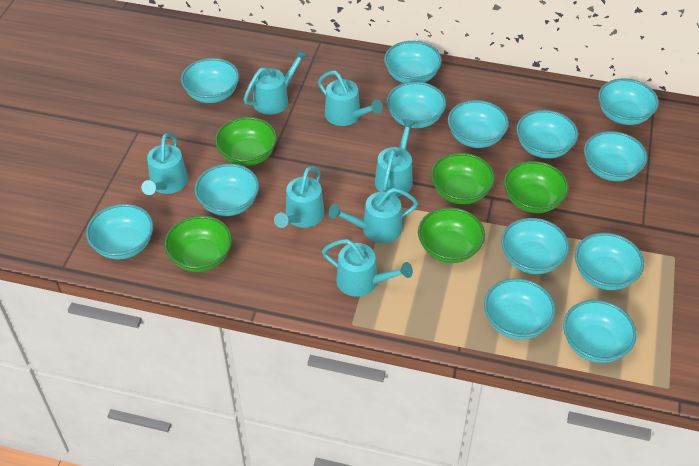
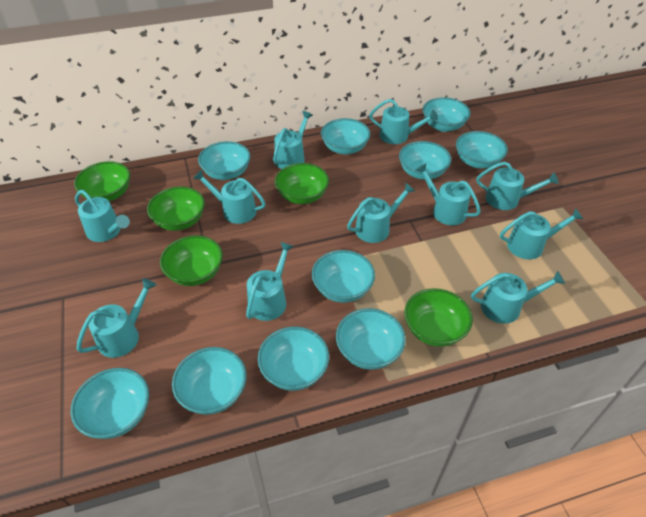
turquoise bowl: [86,204,153,259] [181,58,239,103] [194,164,259,216] [384,41,442,83] [386,82,446,128] [448,100,509,148] [484,278,556,340] [501,218,569,274] [516,110,578,159] [563,300,637,363] [575,233,644,290] [584,131,647,181] [598,79,659,125] = 13 -> [71,368,149,439] [172,347,247,415] [198,141,251,180] [257,327,329,391] [312,250,375,303] [321,118,370,155] [336,308,406,370] [399,141,451,180] [423,97,471,132] [456,131,508,169] = 10
turquoise watering can: [141,133,188,195] [244,49,308,115] [274,166,325,228] [318,71,383,126] [322,239,413,297] [329,188,418,243] [375,119,416,197] = 7 -> [75,190,130,242] [76,278,156,358] [193,169,266,224] [246,242,294,321] [273,111,313,169] [347,183,415,243] [369,99,438,144] [416,163,481,225] [471,271,565,324] [476,162,559,210] [500,208,583,260] = 11

